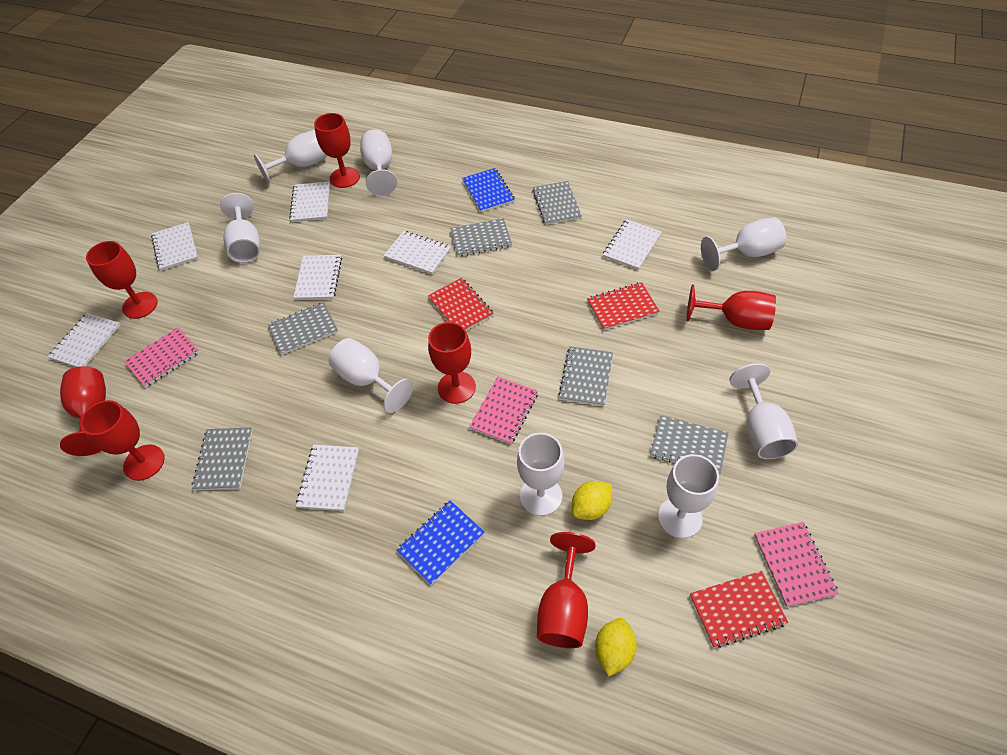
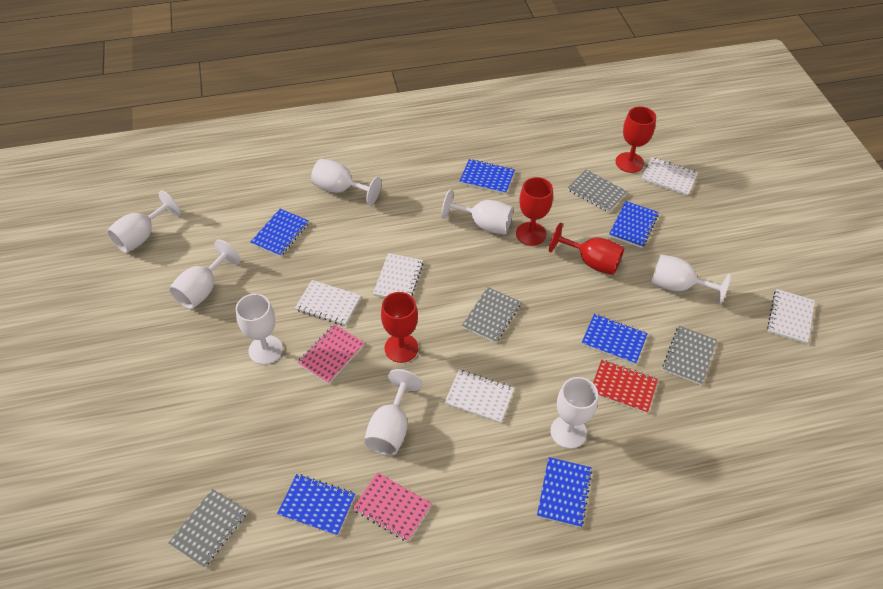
blue notebook: [396,500,485,585] [462,168,515,212] = 2 -> [251,209,309,257] [277,474,355,536] [459,159,515,194] [537,457,592,528] [582,314,648,365] [609,201,659,248] = 6
grey notebook: [192,427,253,490] [268,302,338,355] [450,218,512,257] [532,181,582,225] [558,346,613,406] [650,415,728,475] = 6 -> [168,489,247,568] [462,287,521,343] [568,170,627,212] [662,326,717,385] = 4
pink notebook: [124,327,199,387] [469,377,538,444] [754,522,839,607] = 3 -> [297,324,365,384] [353,472,432,542] = 2
red goblet: [60,366,106,456] [80,400,165,481] [86,241,158,319] [314,113,360,188] [428,322,476,404] [537,532,596,648] [686,284,776,330] = 7 -> [381,292,418,363] [516,177,553,246] [549,223,624,275] [616,106,656,173] = 4
red notebook: [428,278,494,331] [587,282,660,330] [690,571,788,648] = 3 -> [593,360,658,413] = 1
white notebook: [48,313,120,367] [151,222,198,271] [289,182,330,222] [293,255,342,300] [296,445,359,511] [384,231,451,274] [603,219,662,270] = 7 -> [295,280,361,326] [373,253,423,298] [444,370,514,423] [641,157,698,196] [767,289,815,344] = 5
yellow lemon: [572,481,612,520] [595,618,637,677] = 2 -> none = 0

